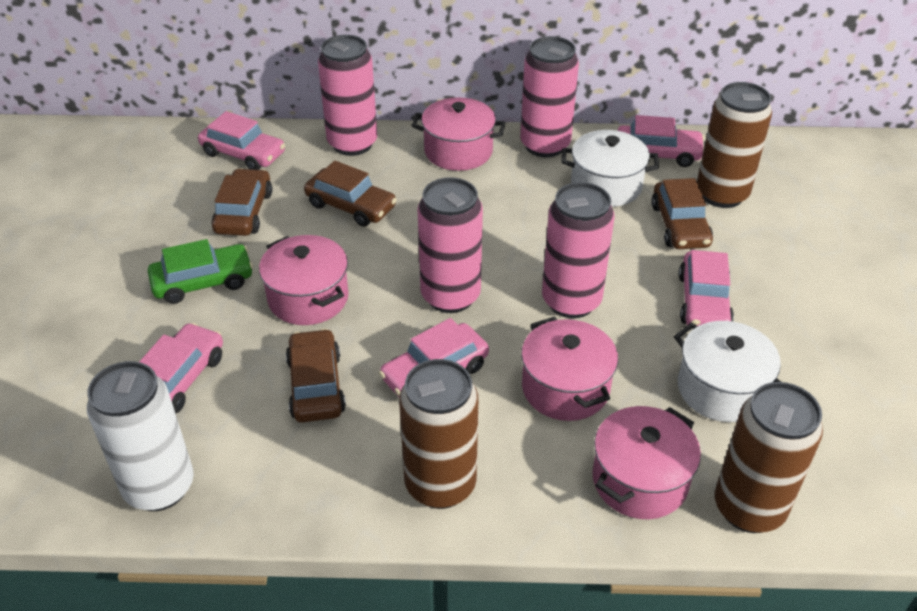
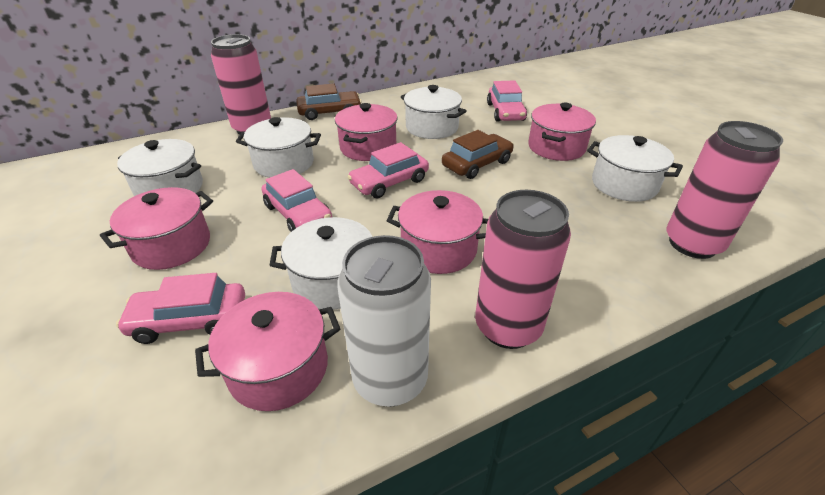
brown can: [399,359,478,509] [697,82,772,208] [715,382,823,533] = 3 -> none = 0
brown car: [212,168,272,236] [286,329,346,423] [304,161,397,227] [651,178,713,249] = 4 -> [296,83,362,120] [442,130,514,179] = 2
green car: [148,239,253,304] = 1 -> none = 0
pink can: [318,35,377,156] [417,177,483,313] [520,36,579,157] [542,182,615,318] = 4 -> [211,34,271,135] [475,190,571,349] [666,121,783,259] = 3
pink car: [139,323,223,413] [198,111,285,170] [379,318,489,397] [617,115,705,167] [679,250,734,326] = 5 -> [116,273,245,344] [262,169,332,232] [347,142,429,198] [487,80,527,122] = 4
pink pot: [259,235,349,325] [411,97,506,171] [521,317,618,421] [592,406,701,519] = 4 -> [100,187,213,270] [195,292,340,411] [335,103,397,161] [386,190,488,274] [528,103,596,161] = 5
white pot: [562,130,659,207] [674,321,781,422] = 2 -> [117,139,203,196] [236,117,321,178] [270,217,372,310] [401,85,467,139] [587,135,683,202] = 5

